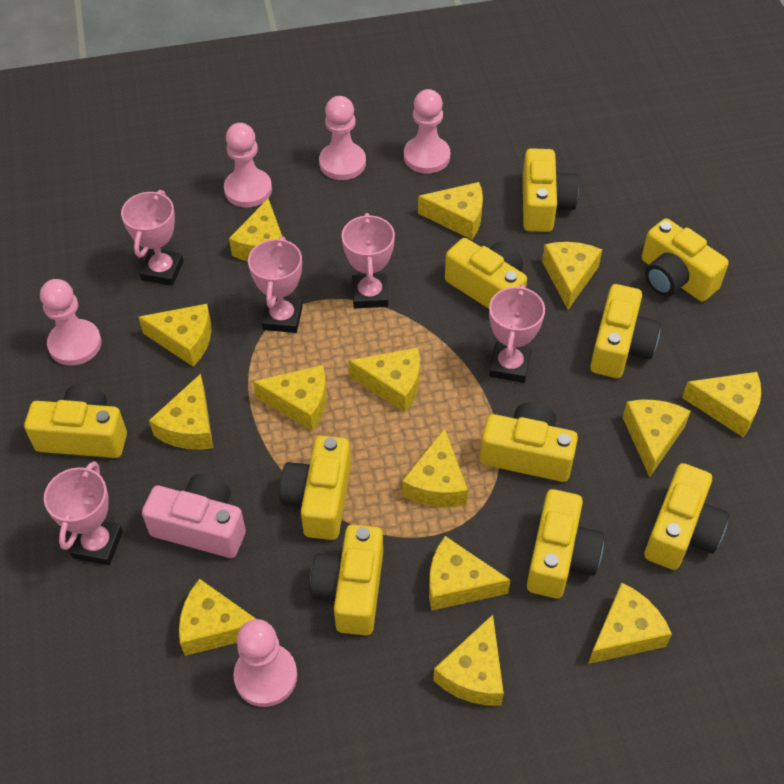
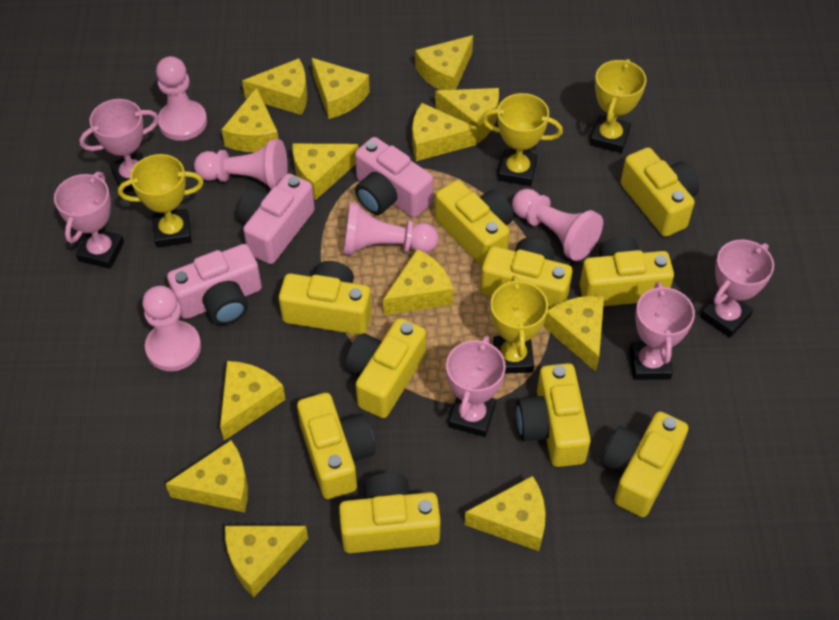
pink camera: [142,474,246,558] = 1 -> [167,244,262,325] [237,173,315,264] [355,137,433,218] = 3
yellow cheese: [138,304,212,367] [149,374,213,450] [179,579,256,656] [229,198,282,261] [253,365,327,431] [349,347,420,412] [402,428,468,507] [418,182,483,240] [429,536,510,611] [433,615,504,706] [542,242,602,309] [588,583,672,664] [622,400,691,477] [682,372,761,437] = 14 -> [166,440,248,512] [220,361,286,440] [221,88,278,152] [225,526,308,597] [242,58,307,115] [292,143,359,200] [311,58,370,119] [383,249,453,315] [412,103,477,161] [415,35,473,90] [435,88,499,143] [464,476,546,551] [544,296,604,372] = 13
yellow trophy: none = 0 -> [118,154,204,248] [482,93,563,186] [490,276,548,374] [590,59,647,153] = 4

